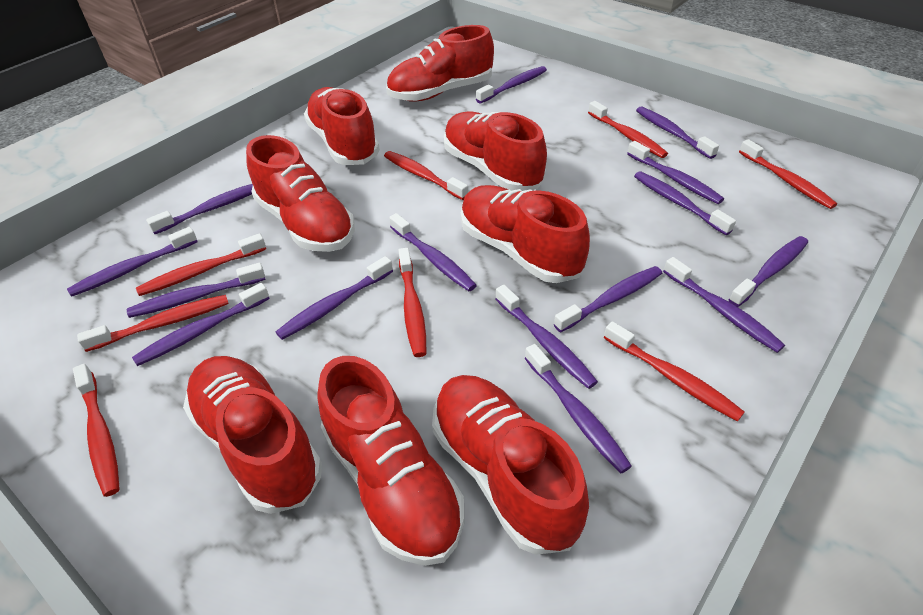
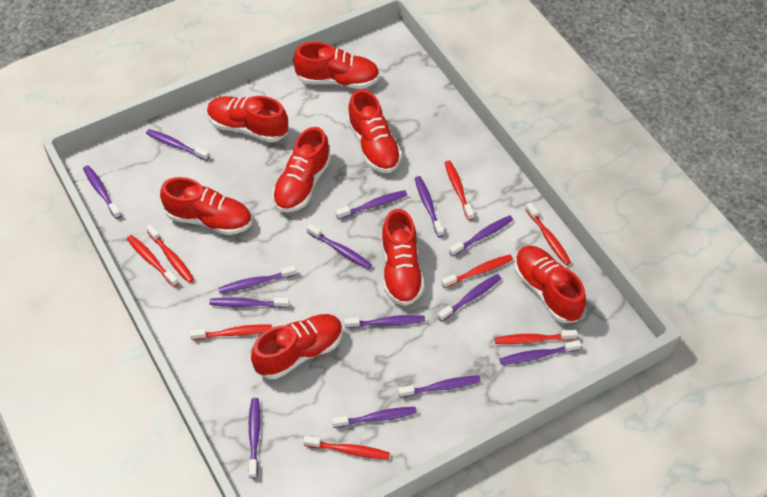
purple toothbrush: [67,227,197,297] [127,263,265,318] [132,283,269,366] [146,184,253,234] [276,256,393,340] [389,213,477,291] [476,66,547,104] [495,285,598,389] [525,344,632,473] [554,266,662,332] [627,141,724,204] [634,171,736,235] [636,106,719,159] [663,257,785,353] [729,236,808,307] = 15 -> [83,165,121,219] [146,129,210,161] [209,297,290,308] [219,265,297,294] [249,398,260,479] [306,224,372,269] [332,407,417,428] [336,190,407,220] [344,315,425,328] [398,375,481,398] [415,176,444,237] [438,274,501,322] [449,215,513,257] [500,340,581,365] = 14

